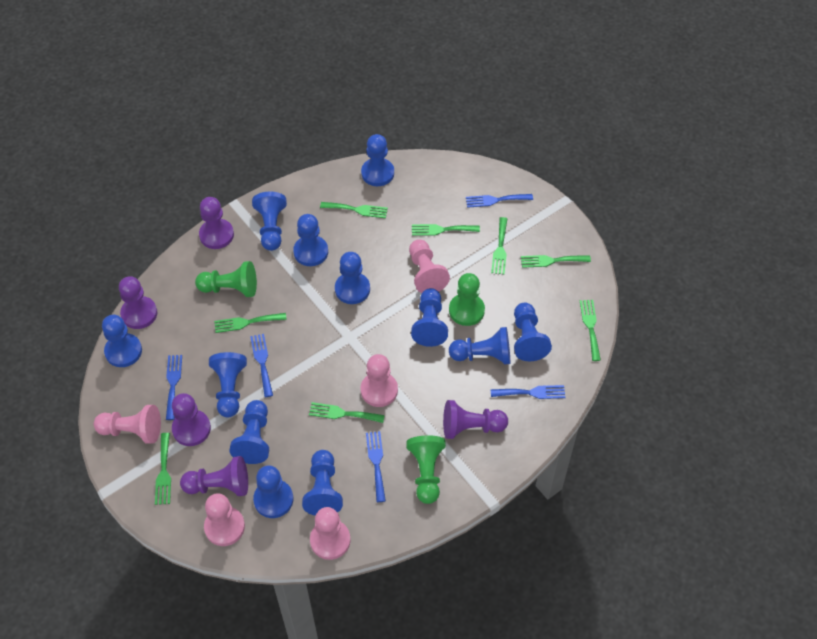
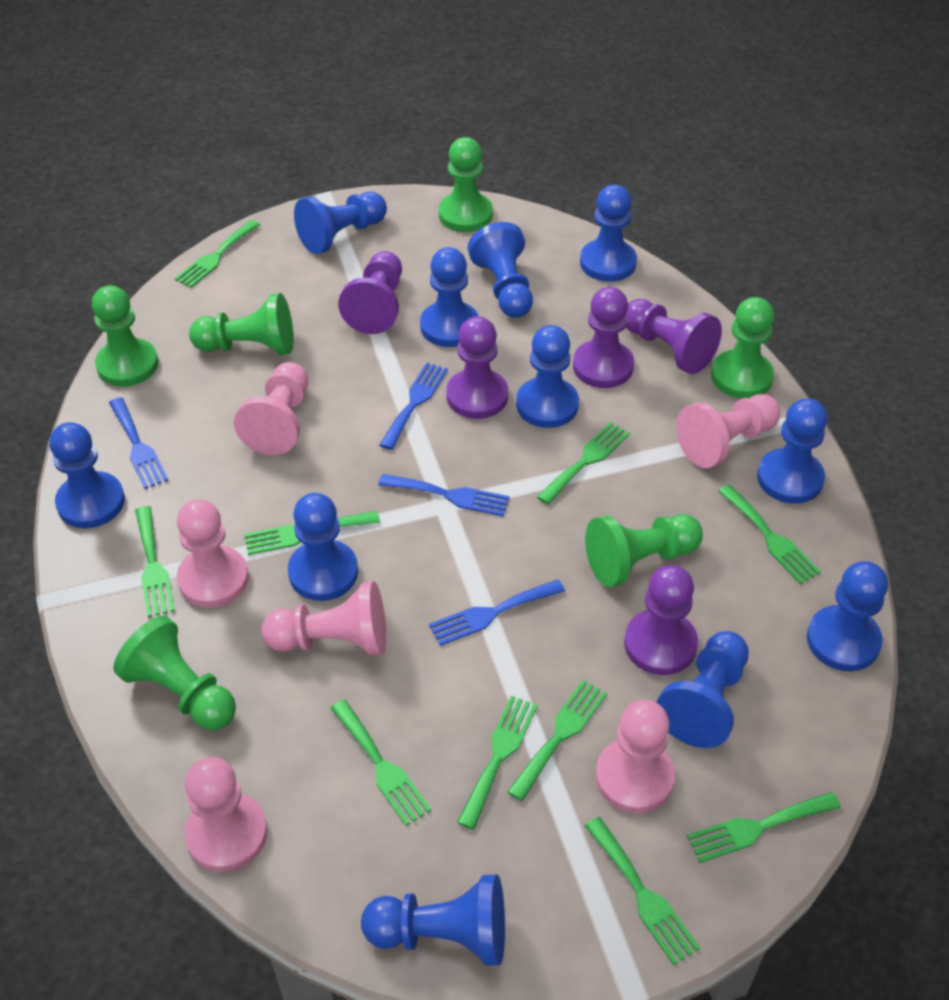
blue fork: [166,355,182,420] [250,334,273,397] [366,431,386,502] [466,194,533,208] [491,385,566,399] = 5 -> [109,397,168,489] [378,474,510,517] [380,363,448,450] [429,579,565,646] = 4
blue pawn: [102,315,142,367] [209,352,247,417] [229,400,269,464] [252,191,287,251] [253,465,293,518] [293,214,328,266] [302,450,343,516] [335,252,370,304] [361,134,394,186] [411,288,448,347] [449,327,510,365] [514,303,552,361] = 12 -> [49,422,125,528] [288,493,358,601] [294,192,387,254] [361,874,505,966] [420,247,478,347] [468,222,533,318] [516,325,579,428] [580,184,637,282] [657,631,749,748] [757,398,827,504] [807,561,888,671] = 11
green fork: [155,433,171,505] [214,313,287,333] [309,402,385,423] [320,202,388,218] [412,224,480,236] [491,217,507,274] [521,255,591,268] [580,300,601,361] = 8 -> [135,506,175,617] [174,220,260,288] [244,511,380,555] [331,700,431,826] [457,696,538,829] [507,680,607,801] [537,422,630,505] [585,817,700,965] [687,792,841,863] [718,484,821,584] = 10
green pawn: [195,261,257,297] [406,435,446,504] [449,273,485,326] = 3 -> [92,285,158,387] [113,616,236,730] [189,293,294,355] [439,137,493,232] [585,514,703,587] [711,297,774,398] = 6
pink pawn: [94,405,161,444] [204,493,245,546] [310,507,350,560] [361,354,398,407] [409,239,450,293] = 5 -> [177,499,249,608] [184,757,267,872] [234,362,308,455] [262,581,386,656] [596,700,675,813] [676,394,781,468] = 6

